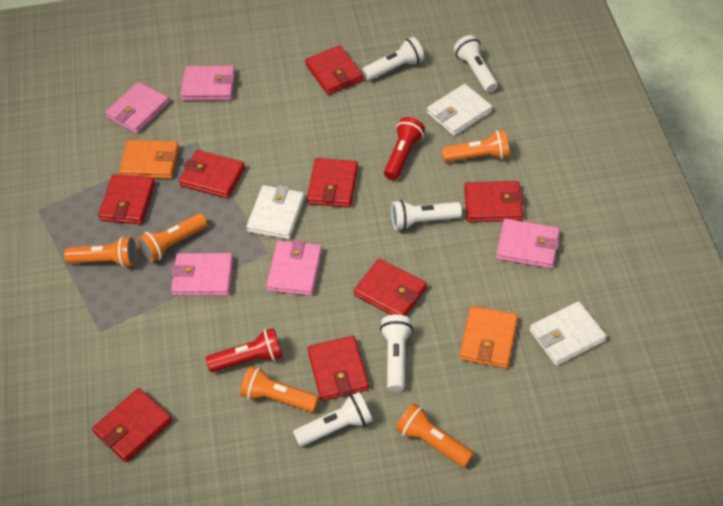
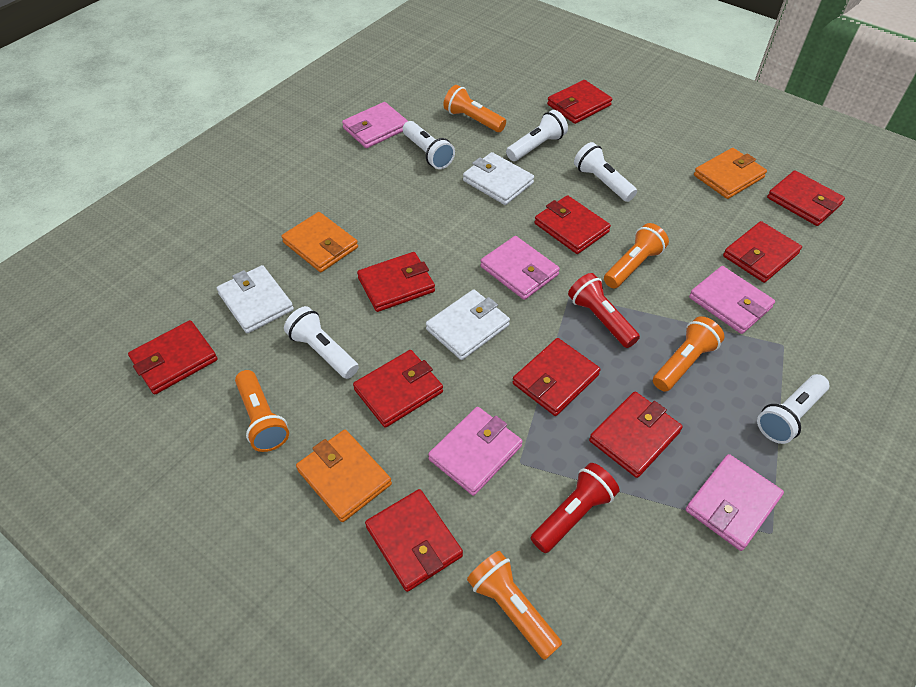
orange wallet: [119,140,179,179] [459,306,518,368] = 2 -> [282,212,358,272] [296,430,392,522] [694,148,767,199] = 3
red wallet: [92,388,172,462] [98,174,155,224] [179,150,245,198] [305,45,363,95] [307,158,358,208] [307,336,369,401] [354,259,427,316] [464,181,524,222] = 8 -> [128,320,218,394] [353,350,443,428] [357,252,435,312] [365,489,463,592] [513,338,601,416] [535,195,611,254] [547,80,612,124] [589,392,683,478] [723,221,802,283] [767,170,845,226] = 10

